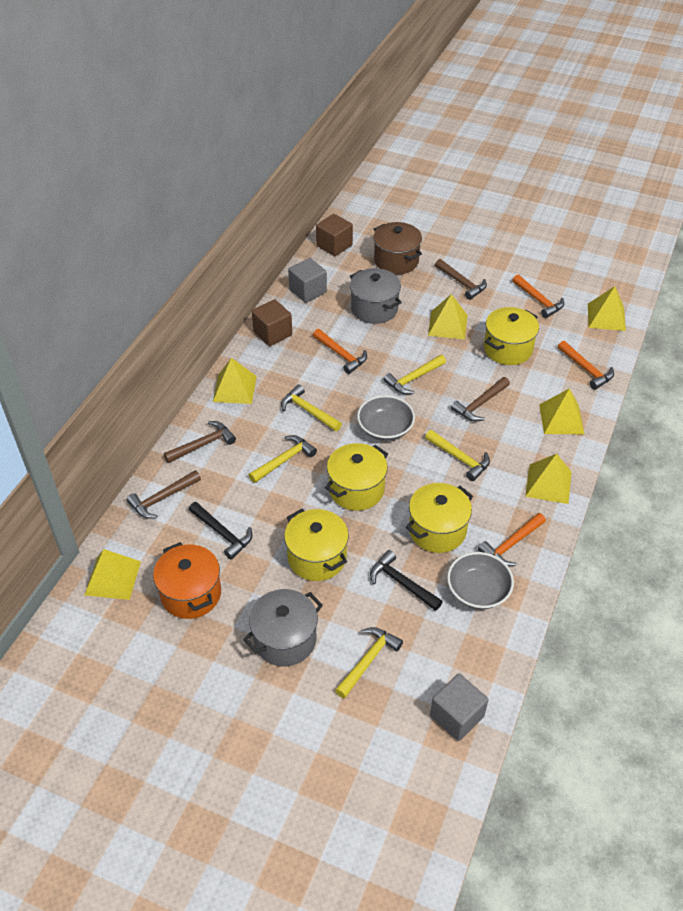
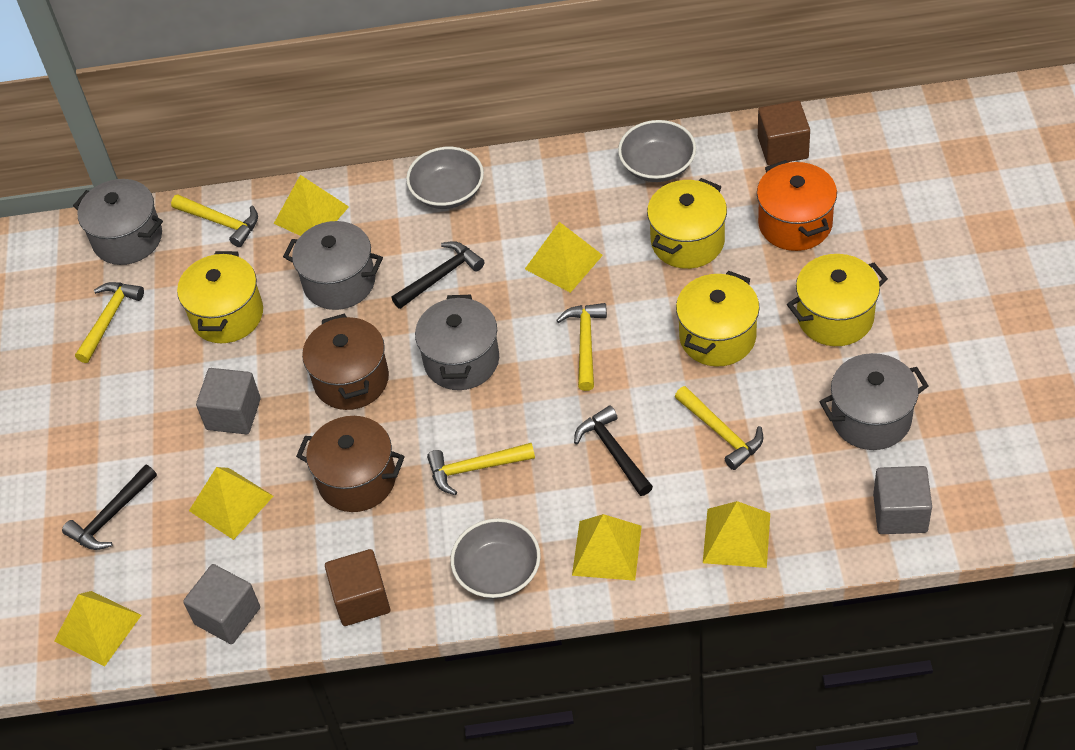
black hammer: [189,502,252,559] [370,550,443,611] = 2 -> [62,465,157,550] [392,241,485,309] [574,405,653,496] = 3
brown hammer: [127,470,201,519] [164,421,236,463] [435,259,487,300] [451,377,510,421] = 4 -> none = 0
brown pot: [373,222,422,275] = 1 -> [296,416,405,512] [302,314,389,410] = 2
grey bowl: [357,395,415,441] [447,552,514,609] = 2 -> [406,147,484,209] [450,518,541,599] [618,120,696,182] = 3
grey cube: [288,258,327,303] [430,673,488,741] = 2 -> [183,564,260,644] [196,368,261,434] [873,466,932,534] = 3
grey pot: [243,589,323,666] [350,268,402,324] = 2 -> [73,179,163,265] [283,221,383,310] [415,295,499,390] [819,353,929,450] = 4
orange hammer: [313,329,367,374] [478,513,546,567] [513,275,564,318] [558,341,614,390] = 4 -> none = 0

